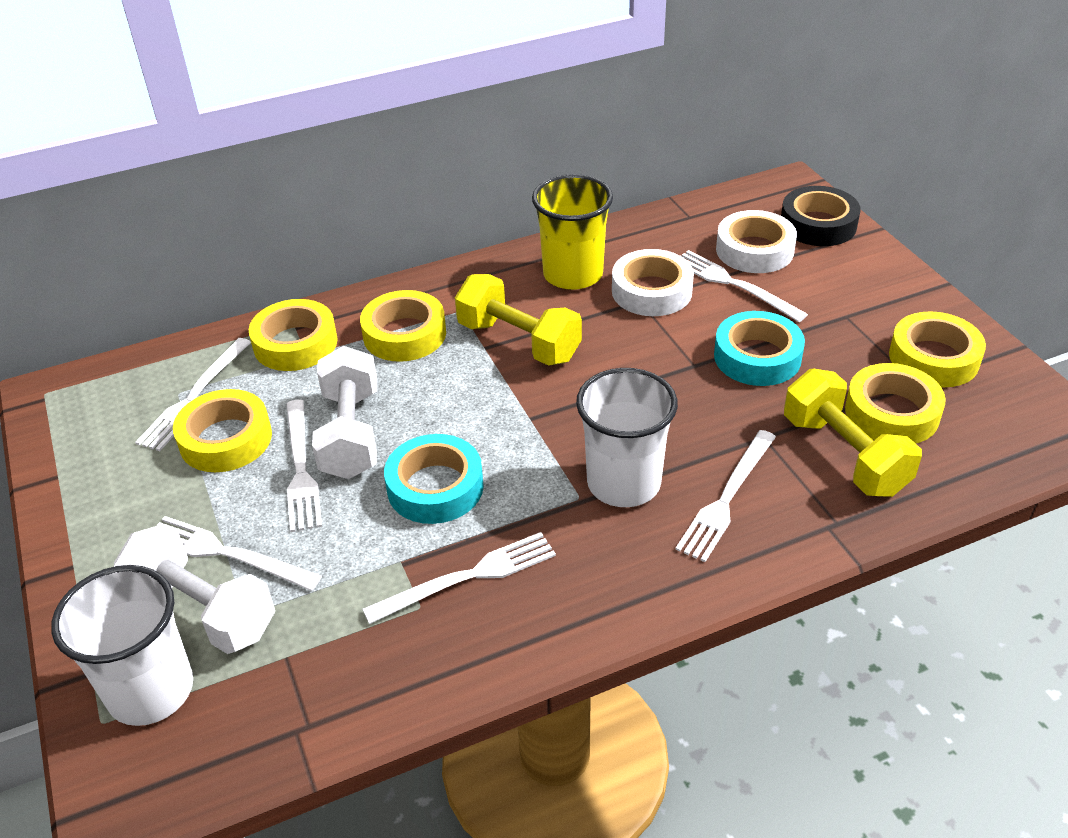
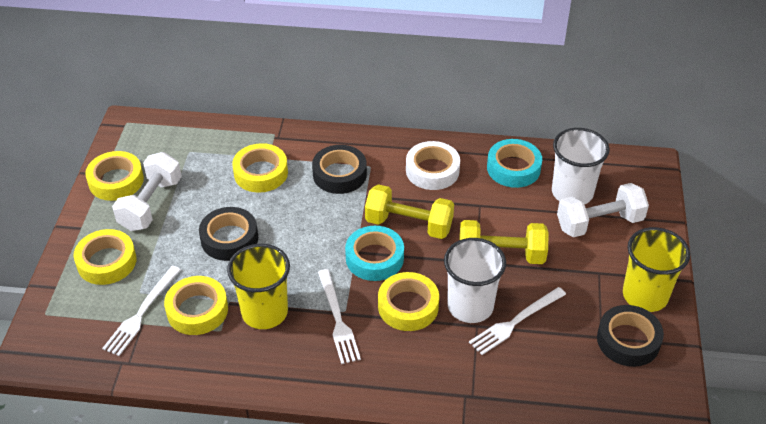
black tape: [781,186,860,246] = 1 -> [199,207,258,261] [312,145,367,194] [597,305,664,367] = 3
white fork: [135,338,251,451] [156,516,322,591] [286,400,322,532] [362,532,556,624] [675,430,776,562] [682,250,808,322] = 6 -> [102,266,181,356] [318,269,361,364] [469,287,566,355] = 3
white tape: [612,249,694,316] [716,210,797,273] = 2 -> [406,141,460,190] = 1
yellow cup: [532,174,613,290] = 1 -> [227,244,290,329] [623,227,690,312] = 2

